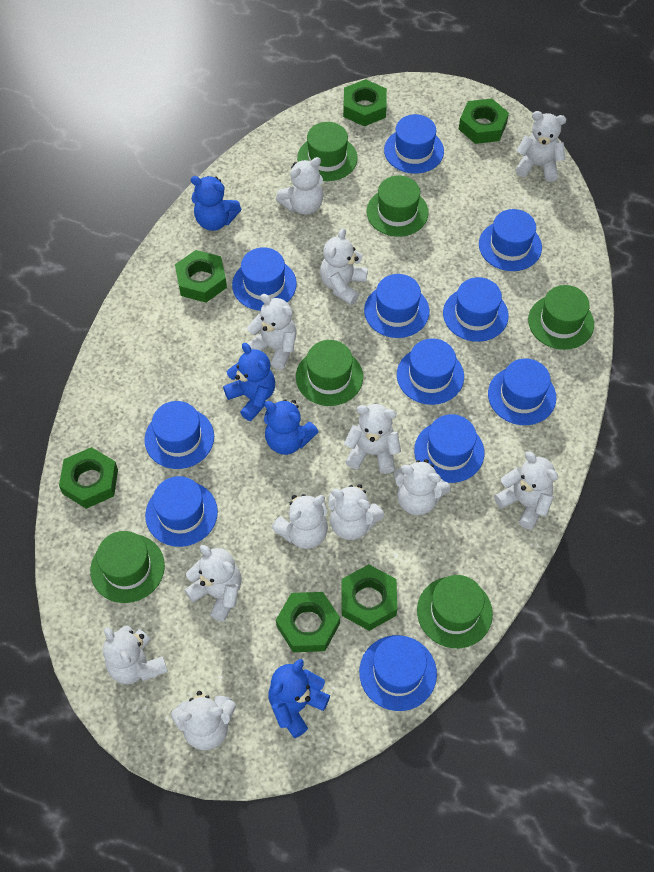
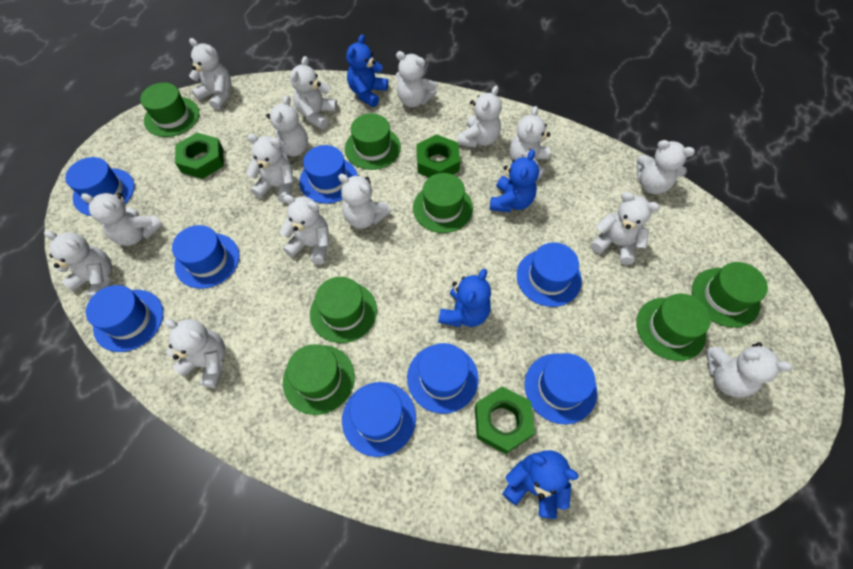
blue hat: [144,401,214,469] [145,476,218,547] [232,247,297,311] [359,635,437,711] [364,274,430,338] [384,114,444,174] [397,338,464,405] [414,414,484,483] [443,277,509,342] [479,209,542,271] [488,358,556,425] = 11 -> [65,157,135,216] [86,285,163,352] [172,225,239,289] [299,145,358,204] [342,382,416,457] [407,343,479,414] [517,242,582,307] [525,353,597,424] = 8
green hat: [90,531,165,603] [296,340,363,406] [297,122,358,181] [367,175,429,237] [417,575,493,648] [528,285,594,350] = 6 -> [140,82,199,137] [283,344,355,415] [310,277,377,343] [345,113,401,170] [413,173,473,233] [636,293,711,361] [692,262,768,328] = 7
green nut: [59,447,118,509] [175,250,227,303] [276,592,340,652] [341,564,397,631] [343,79,387,126] [459,98,509,144] = 6 -> [175,133,224,179] [416,134,460,177] [475,386,535,454] = 3
white teddy bear: [103,626,168,684] [171,691,236,750] [184,545,242,622] [247,294,297,370] [272,494,328,549] [276,157,323,215] [320,228,368,305] [329,484,384,540] [344,404,401,474] [394,459,450,515] [494,451,558,530] [515,111,566,182] = 12 -> [44,230,112,299] [81,192,163,246] [164,319,226,388] [189,38,232,110] [246,134,294,203] [266,95,308,160] [280,195,329,264] [290,56,337,129] [338,174,391,229] [396,51,437,107] [458,85,502,148] [509,106,550,180] [591,192,660,265] [637,140,695,194] [706,342,792,397] = 15

